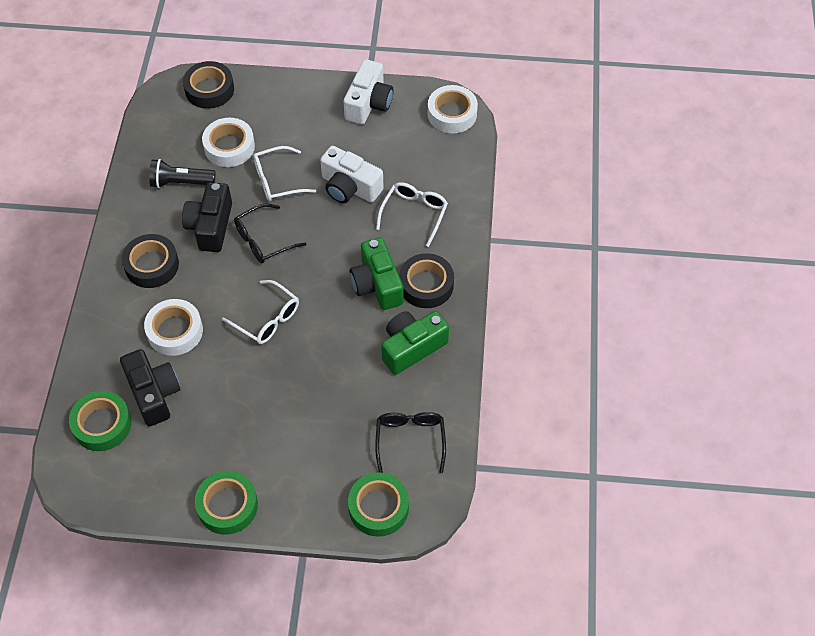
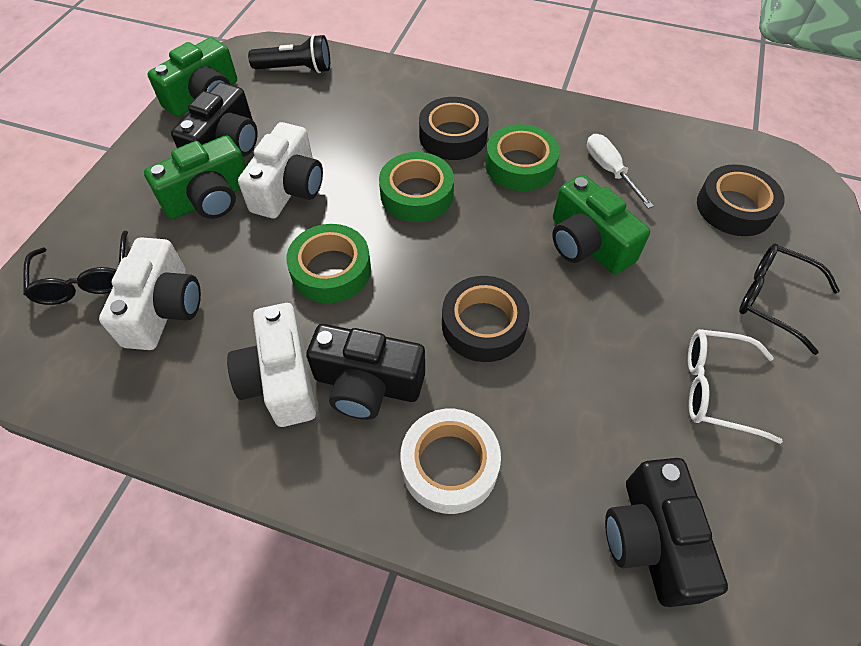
black camera: [120,349,180,427] [182,182,232,252] = 2 -> [171,82,258,157] [306,324,425,420] [605,458,728,607] = 3
green camera: [350,237,404,310] [381,311,449,375] = 2 -> [144,135,246,219] [148,37,237,117] [552,175,650,274] = 3
white camera: [320,146,384,203] [343,59,393,124] = 2 -> [99,237,201,350] [227,303,316,427] [238,122,323,219] = 3
white glasses: [222,280,299,344] [253,146,316,201] [376,182,448,247] = 3 -> [688,329,783,444] = 1
white screwdriver: none = 0 -> [587,134,654,209] = 1
white tape: [144,299,203,356] [202,118,255,167] [428,85,478,133] = 3 -> [400,409,501,514] = 1

